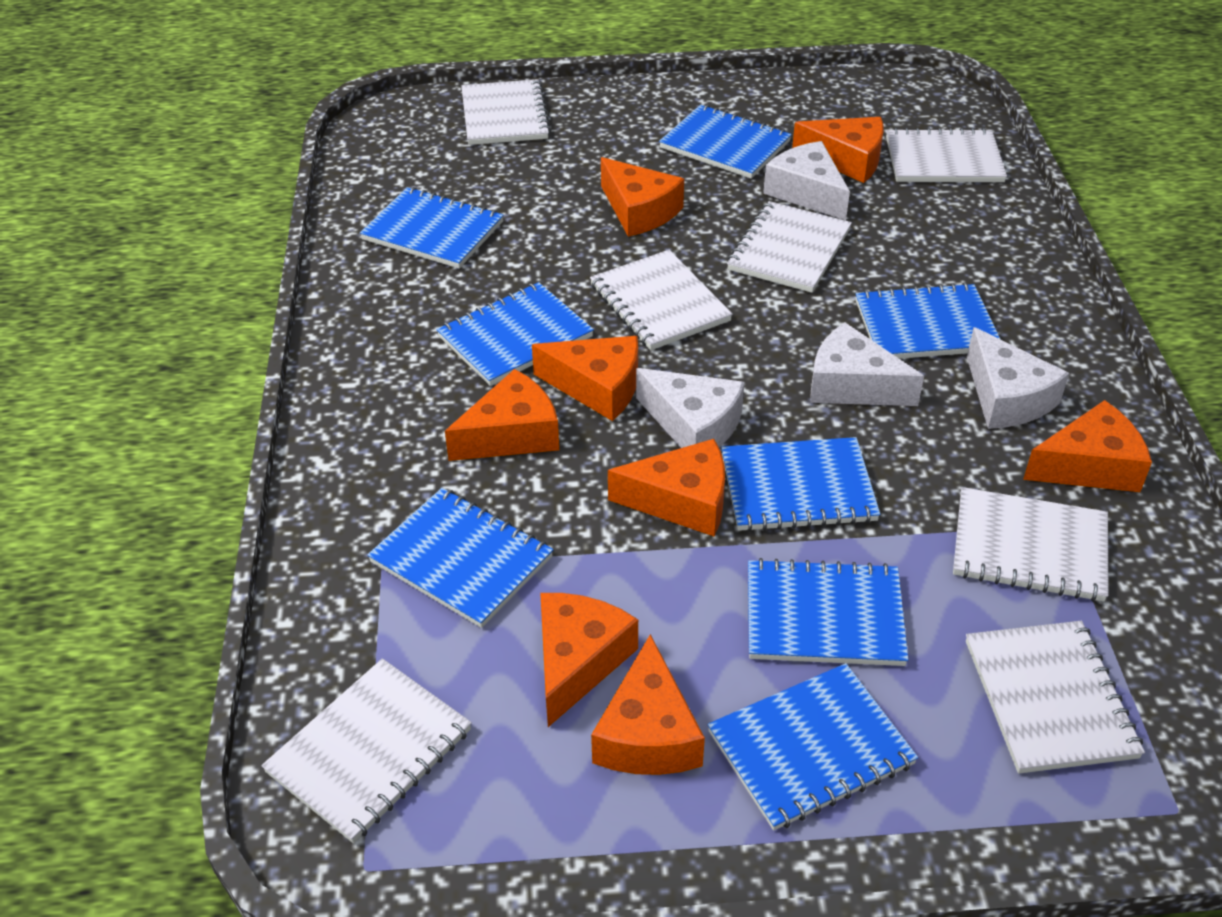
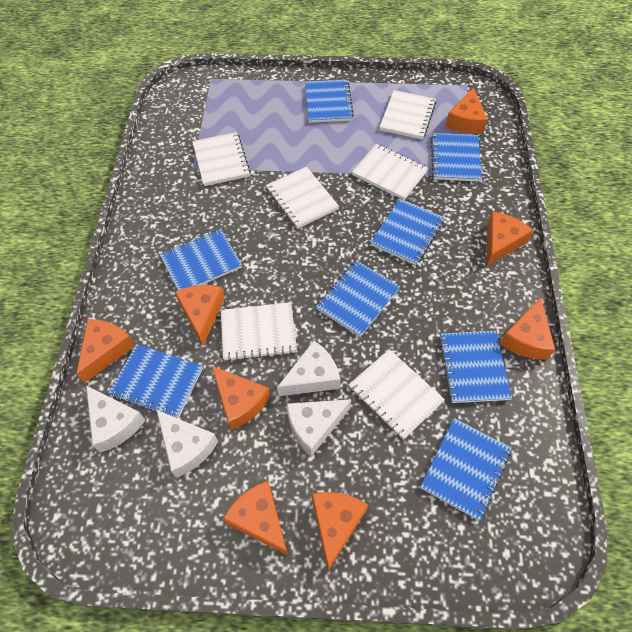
white notebook: [261,658,472,843] [461,79,551,145] [590,250,733,350] [727,201,852,293] [886,128,1007,182] [953,487,1109,602] [966,621,1145,774] = 7 -> [192,132,250,186] [221,302,297,361] [266,167,339,229] [348,349,445,440] [352,144,428,200] [379,90,436,140] = 6

